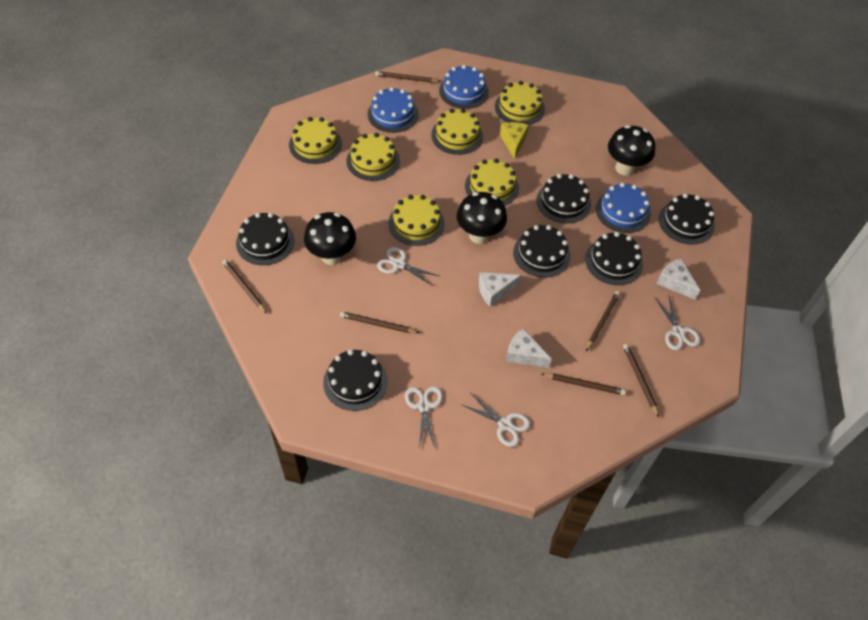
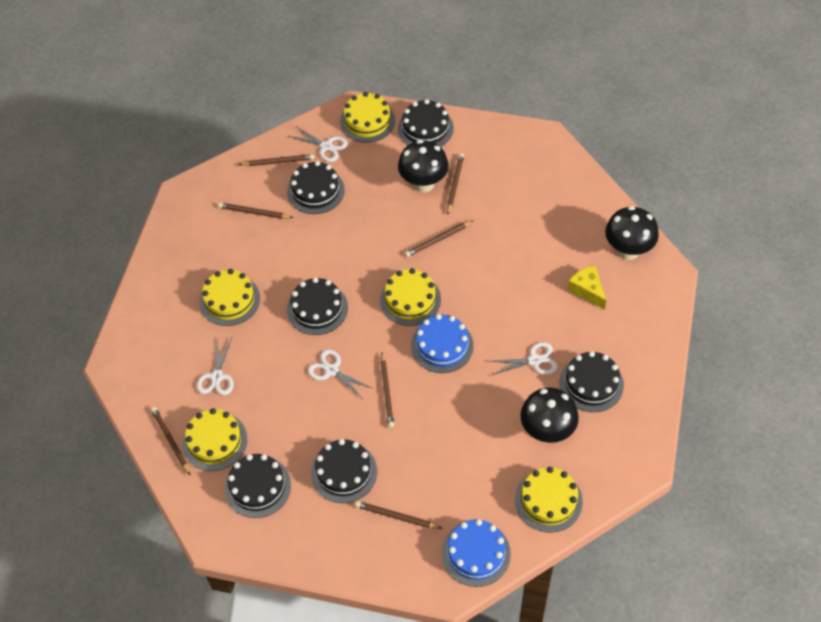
blue cake: [368,87,419,133] [439,65,489,109] [596,182,651,233] = 3 -> [411,314,474,373] [442,519,511,587] = 2
brown pencil: [222,259,267,314] [340,311,420,333] [375,71,441,83] [542,373,626,395] [586,291,620,351] [623,344,659,417] = 6 -> [151,407,190,475] [218,203,293,219] [239,154,314,166] [355,501,442,529] [380,353,394,428] [405,220,474,257] [447,153,464,214] = 7
white cheese: [479,272,522,306] [506,329,552,368] [656,258,700,300] = 3 -> none = 0
yellow cake: [289,117,342,164] [347,133,400,181] [388,195,445,246] [431,109,483,155] [465,159,519,206] [495,81,545,125] = 6 -> [182,408,247,471] [199,269,260,326] [340,92,395,143] [380,268,441,326] [515,467,583,533] = 5

